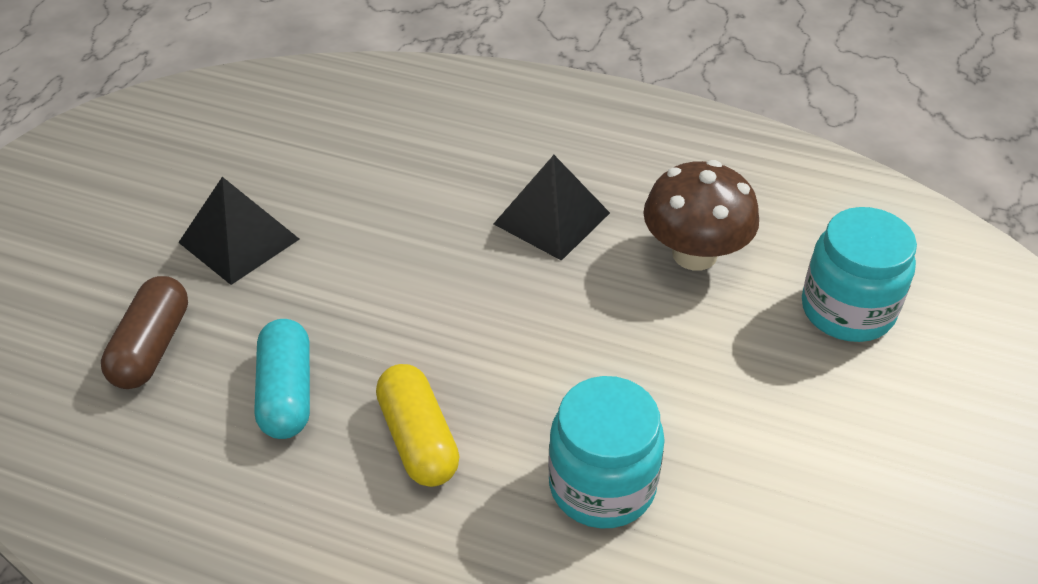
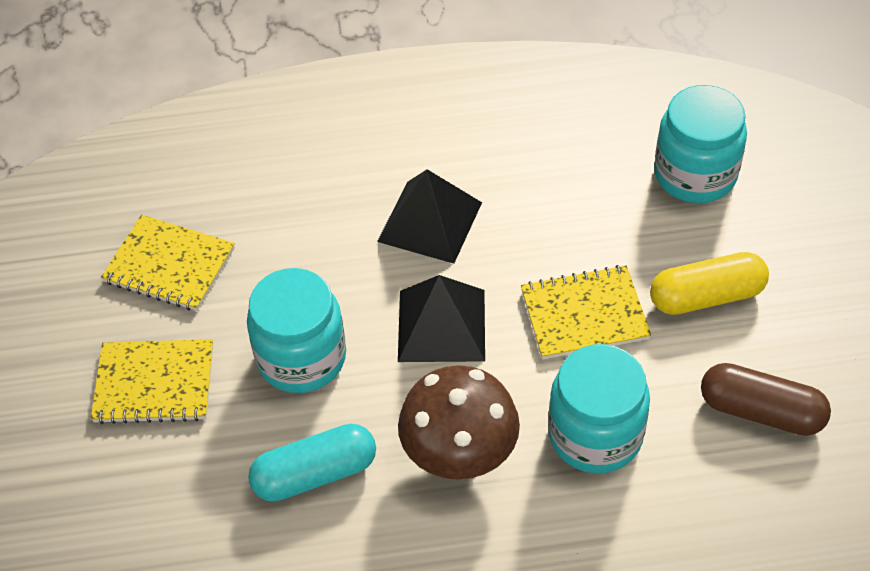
turquoise jar: [548,376,665,528] [802,207,917,342] = 2 -> [247,268,346,393] [548,344,650,473] [654,85,747,203] = 3
yellow notebook: none = 0 -> [91,339,213,424] [101,215,235,311] [521,265,651,360] = 3

